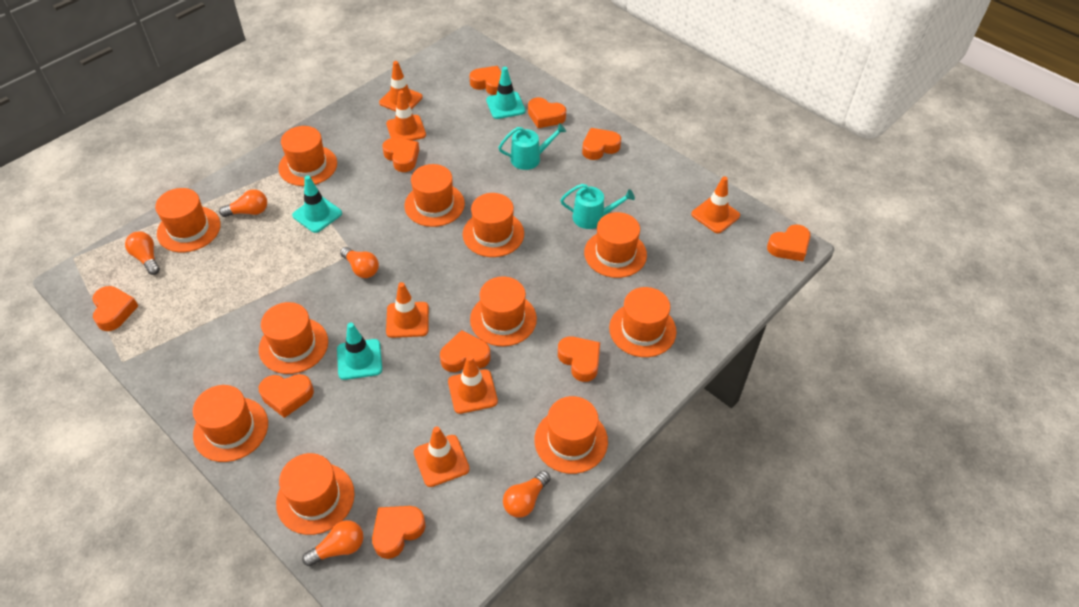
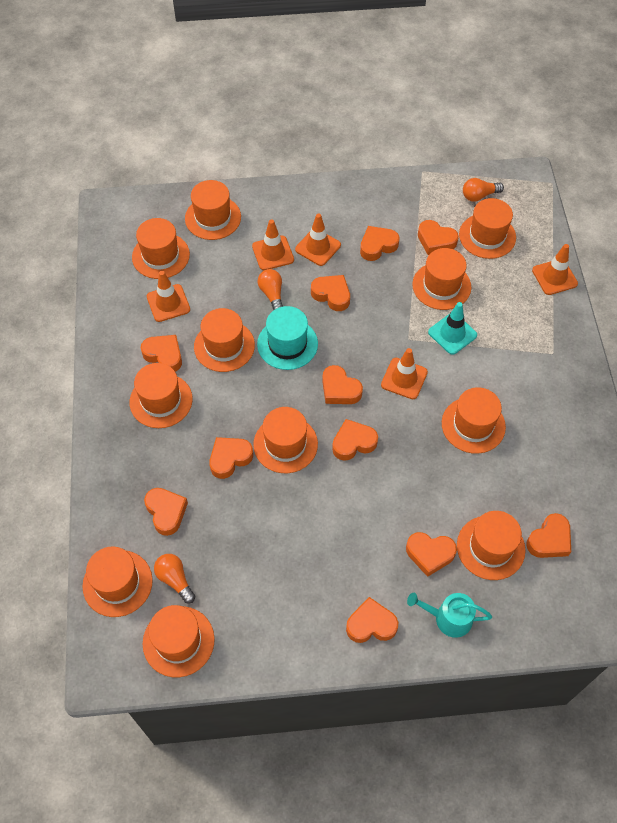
orange heart: [92,286,138,331] [259,374,314,418] [372,506,426,559] [382,138,419,172] [440,330,490,372] [469,66,501,95] [528,97,566,128] [558,336,600,382] [582,128,621,160] [767,224,811,261] = 10 -> [141,335,182,372] [144,488,188,536] [209,437,253,479] [311,275,350,311] [322,365,363,404] [332,419,378,461] [346,597,398,643] [360,226,399,261] [406,532,457,577] [418,220,459,255] [526,513,571,558] = 11
orange light bulb: [125,231,160,275] [219,189,267,217] [302,520,363,566] [340,247,379,278] [503,471,550,518] = 5 -> [154,554,195,603] [258,269,283,310] [463,178,504,202] = 3
orange traffic cone: [379,61,423,112] [386,90,426,141] [386,282,429,338] [414,426,470,487] [448,355,498,414] [691,176,740,233] = 6 -> [147,271,190,322] [252,219,294,270] [295,213,341,266] [381,348,428,399] [532,244,578,295] = 5
turquoise hat: none = 0 -> [257,306,318,370] = 1
turquoise traffic cone: [292,175,342,233] [337,323,382,380] [486,67,525,119] = 3 -> [428,302,477,355] = 1
turquoise watering can: [498,123,566,170] [560,184,635,229] = 2 -> [407,593,492,638] = 1

